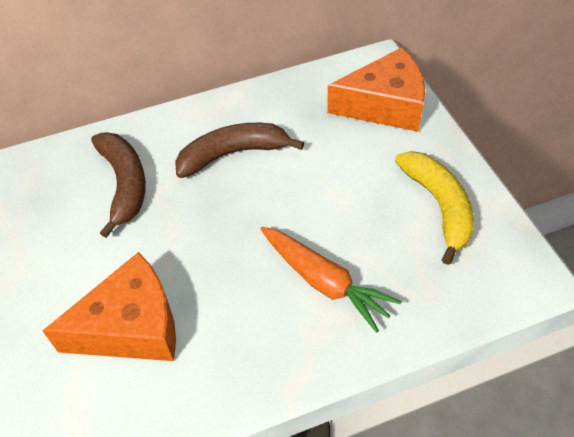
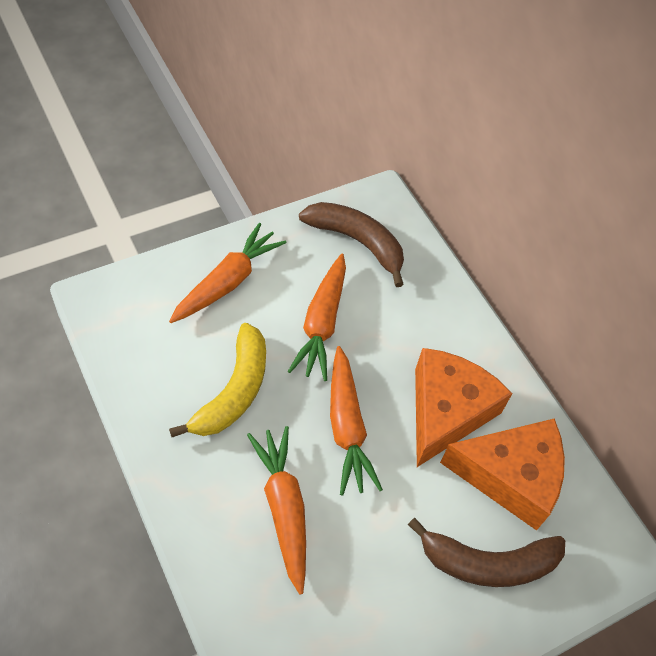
orange carrot: [260,227,402,333] = 1 -> [169,223,286,323] [247,426,306,595] [288,254,346,381] [330,346,383,495] = 4

